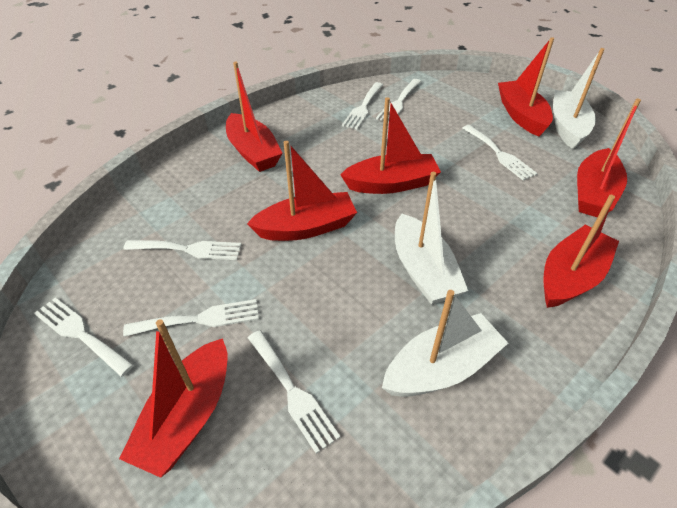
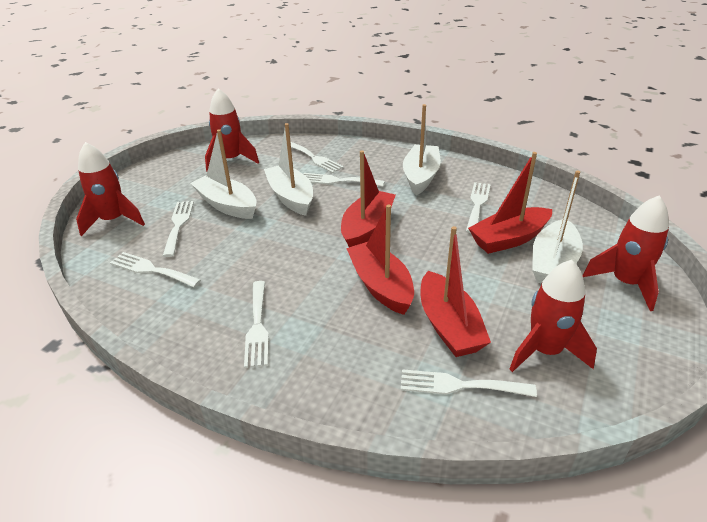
red boat: [119,319,227,478] [226,61,283,172] [247,141,357,241] [340,97,441,194] [498,37,554,136] [543,195,619,308] [577,98,641,217] = 7 -> [341,151,396,247] [346,204,414,315] [421,226,491,357] [468,152,552,254] = 4
red rocket: none = 0 -> [76,142,145,236] [205,88,259,171] [509,260,597,372] [583,195,669,311] = 4
white boat: [382,290,508,397] [395,172,468,305] [553,48,605,149] = 3 -> [190,129,256,219] [264,123,313,216] [403,104,441,195] [532,170,583,284] = 4

